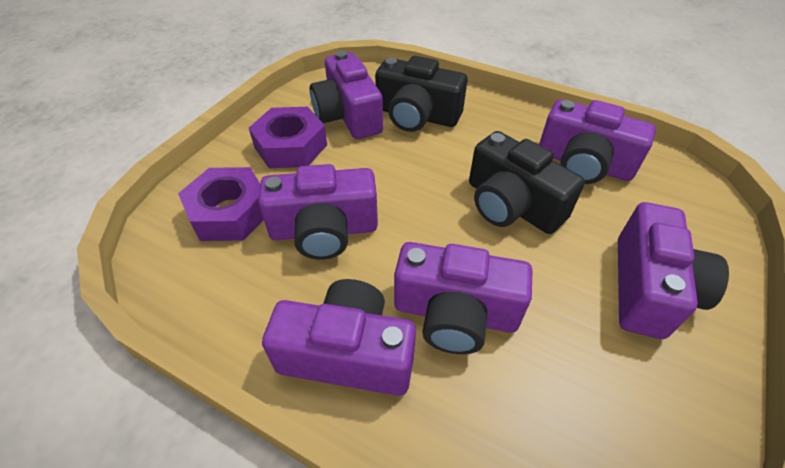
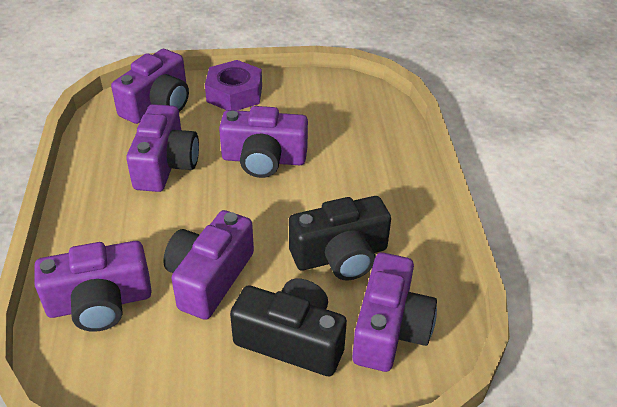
purple nut: [178,167,264,241] [249,107,327,168] = 2 -> [205,60,262,110] = 1

